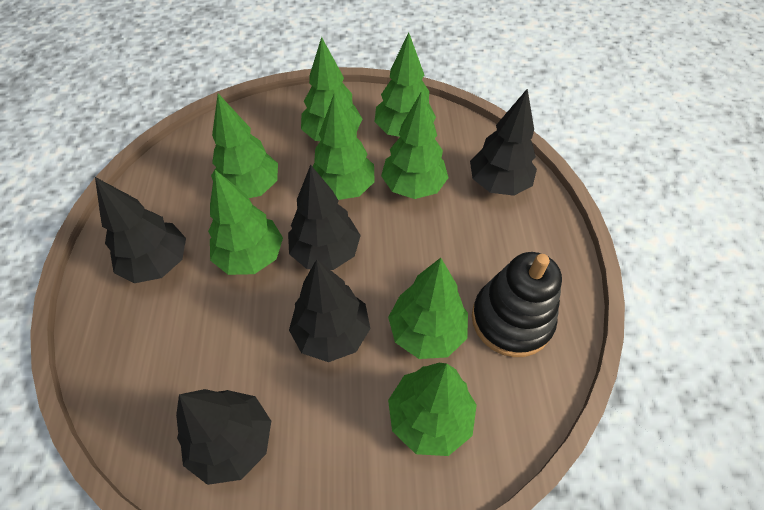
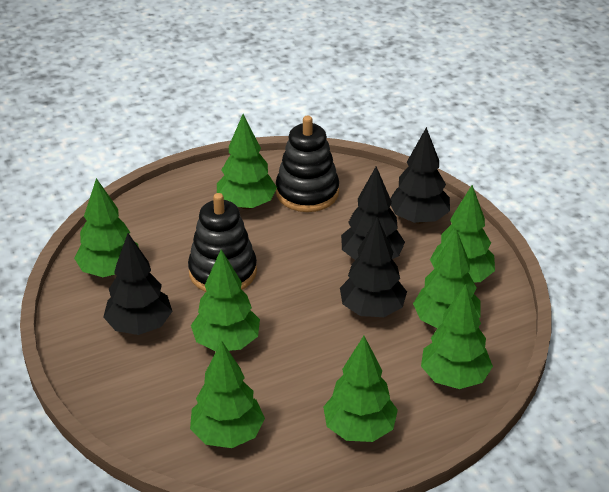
black stacking toy: [472,252,562,357] = 1 -> [188,193,257,292] [276,116,339,212] = 2
black tree: [95,177,186,283] [176,389,271,485] [288,165,361,270] [289,259,370,362] [470,89,537,196] = 5 -> [103,233,173,335] [340,217,407,317] [341,166,405,260] [390,127,450,224] = 4

